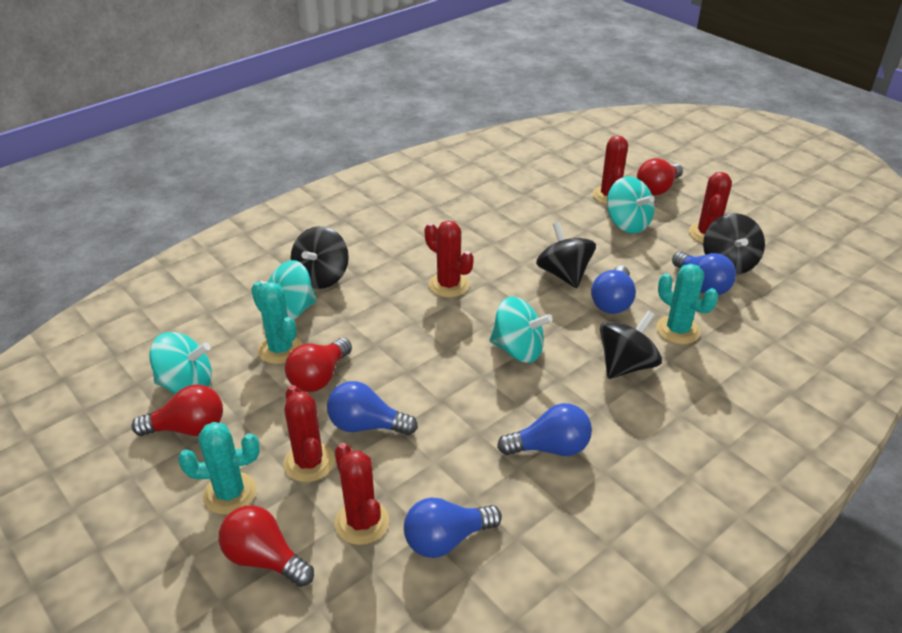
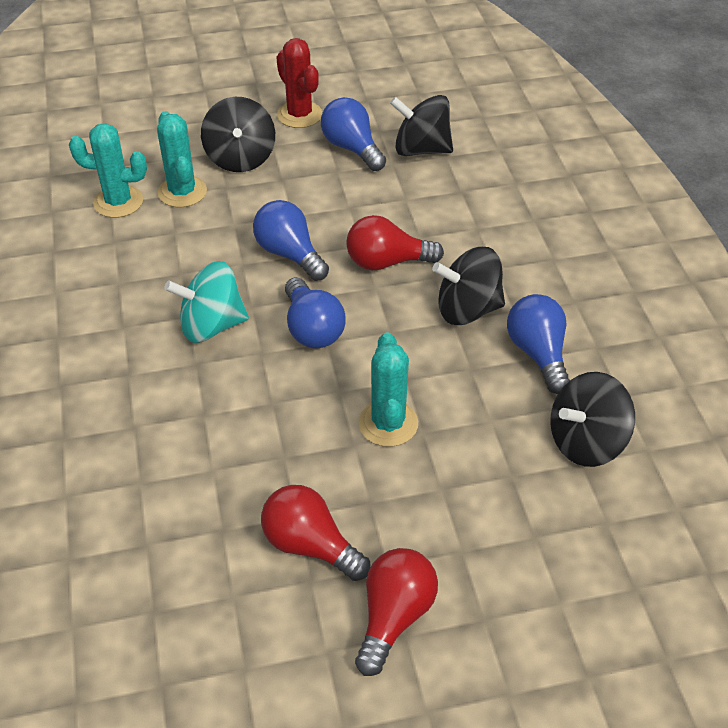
blue light bulb: [327,381,418,435] [404,497,502,558] [497,403,592,456] [591,266,636,314] [672,251,736,295] = 5 -> [253,200,329,281] [285,277,345,348] [321,97,386,171] [507,294,570,394] = 4
red cactus: [283,385,335,482] [335,443,389,545] [425,220,474,297] [593,136,628,204] [689,172,732,243] = 5 -> [276,38,322,128] = 1
red light bulb: [132,385,223,436] [219,505,314,587] [285,338,352,392] [637,158,683,195] = 4 -> [261,485,371,581] [346,215,444,270] [355,548,438,676] = 3
turquoise spinning top: [149,332,212,394] [257,260,317,320] [490,297,553,363] [607,176,655,233] = 4 -> [164,261,249,343] = 1

